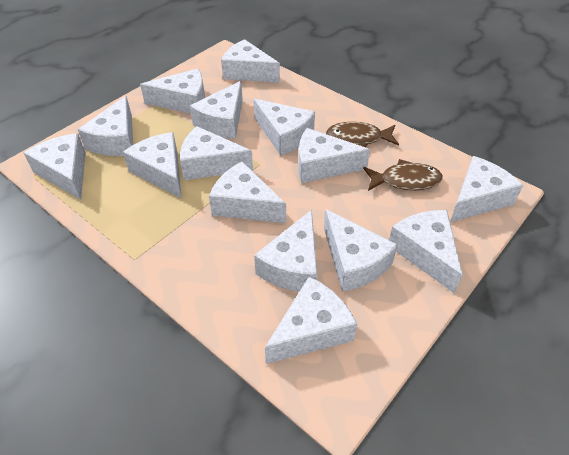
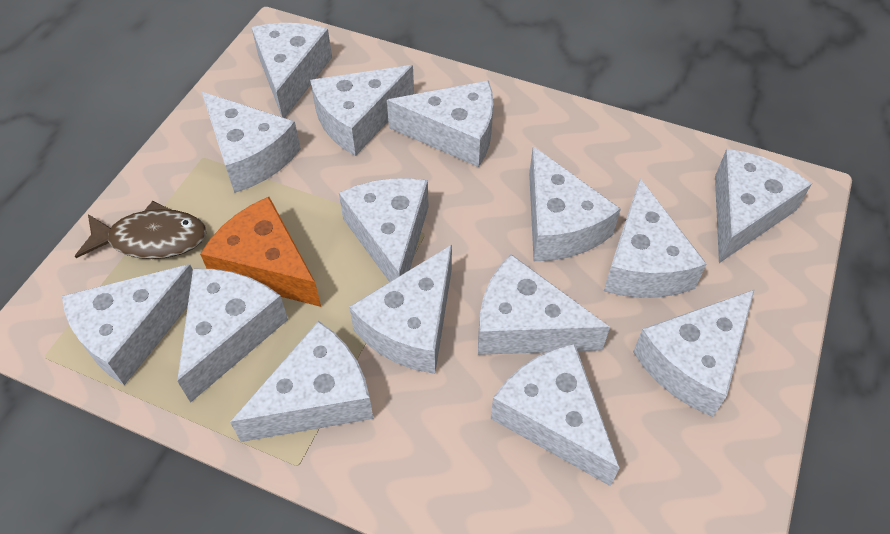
brown fish: [326,122,399,147] [363,159,443,191] = 2 -> [75,201,206,259] = 1
orange cheese: none = 0 -> [200,197,321,307] = 1

